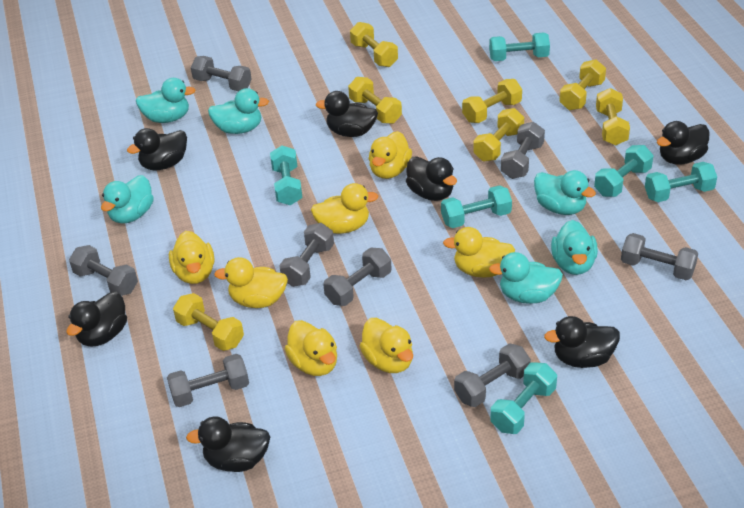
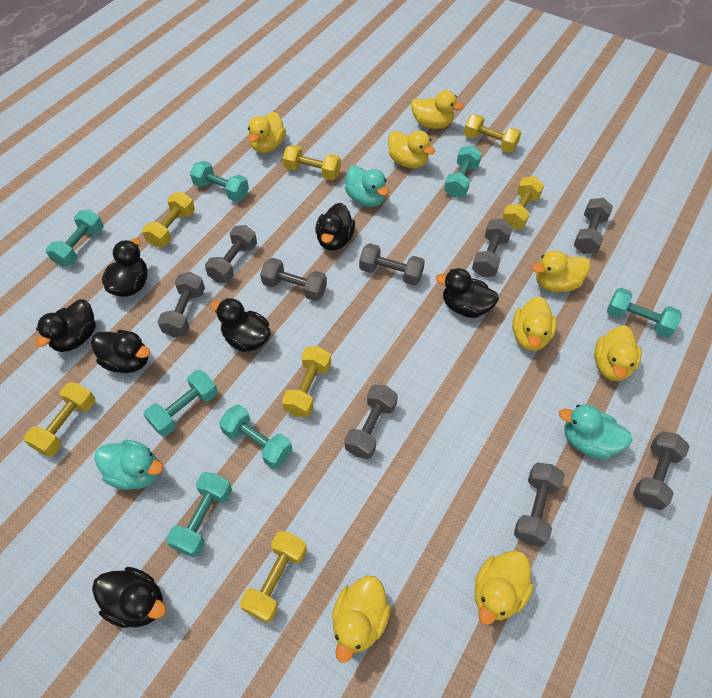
grey dumbbell: [69,245,138,296] [167,354,249,407] [191,56,252,91] [279,223,334,287] [323,247,392,306] [454,343,531,407] [501,122,545,179] [621,233,698,280] = 8 -> [157,272,205,337] [205,225,257,283] [260,258,327,301] [344,385,398,459] [359,243,425,286] [472,219,513,277] [514,463,565,547] [574,198,613,254] [633,431,690,510] = 9
turquoise duck: [101,175,154,224] [136,78,196,123] [208,88,269,134] [489,252,563,304] [534,170,596,215] [551,220,598,275] = 6 -> [94,440,163,490] [345,166,389,207] [559,404,632,460] = 3
turquoise dumbbell: [270,146,303,205] [441,185,512,228] [489,32,550,61] [490,362,557,434] [594,145,653,197] [645,162,717,202] = 6 -> [46,209,104,267] [144,370,218,436] [166,472,232,557] [190,161,249,202] [219,405,292,469] [444,145,482,198] [607,288,682,338] = 7
yellow duck: [169,231,214,284] [214,257,288,308] [285,320,337,376] [311,183,378,234] [360,318,413,373] [369,131,412,179] [443,227,515,278] = 7 -> [248,112,286,153] [332,576,391,663] [388,130,435,168] [411,90,464,129] [474,551,534,625] [512,297,557,351] [532,250,591,292] [594,325,642,381] = 8

